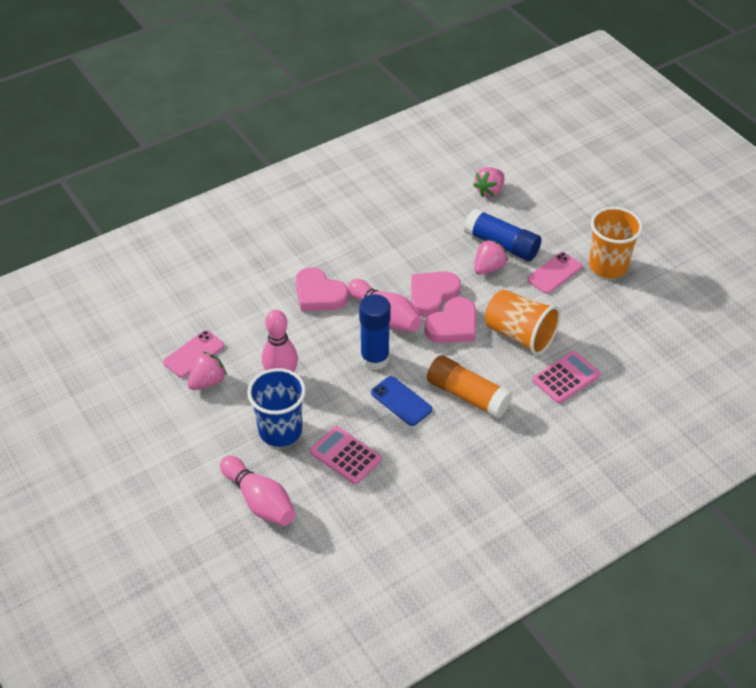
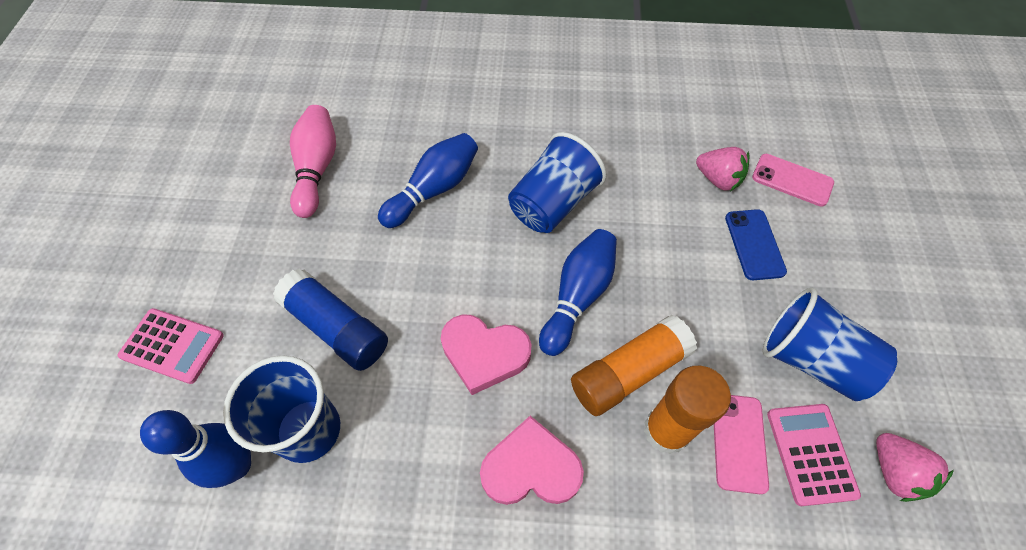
blue bowling pin: none = 0 -> [140,410,251,488] [378,133,478,228] [539,229,617,356] = 3
blue cup: [247,368,306,447] = 1 -> [223,355,340,463] [508,132,607,233] [763,288,897,401] = 3
blue glue stick: [359,294,391,370] [464,208,541,261] = 2 -> [273,269,388,371] = 1
orange cup: [485,290,561,355] [589,207,643,278] = 2 -> none = 0
orange glue stick: [427,355,512,419] = 1 -> [571,315,697,416] [644,366,731,454] = 2
pink bowling pin: [220,456,296,526] [262,310,298,372] [348,279,422,332] = 3 -> [290,105,336,218] = 1
pink heart: [295,267,348,311] [411,271,461,317] [424,297,476,343] = 3 -> [441,314,532,395] [480,416,584,505] = 2
pink strawberry: [187,351,227,390] [473,167,505,197] [474,239,508,275] = 3 -> [696,147,749,191] [876,433,954,502] = 2

